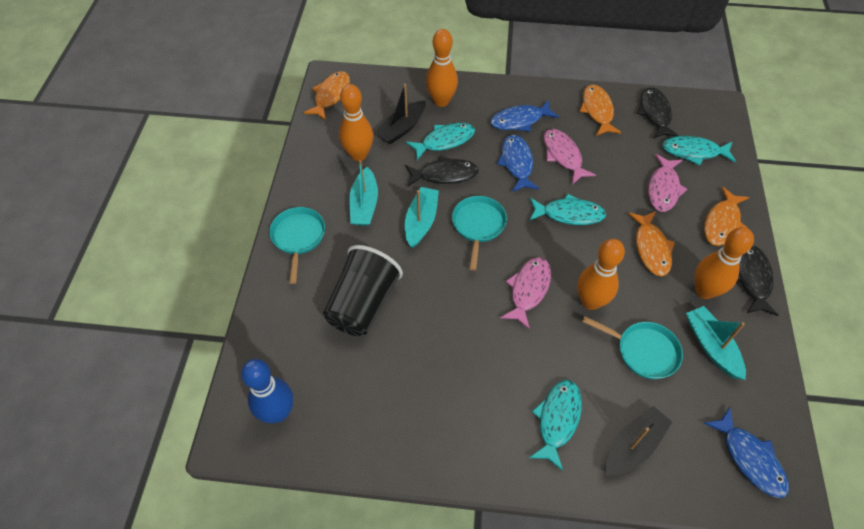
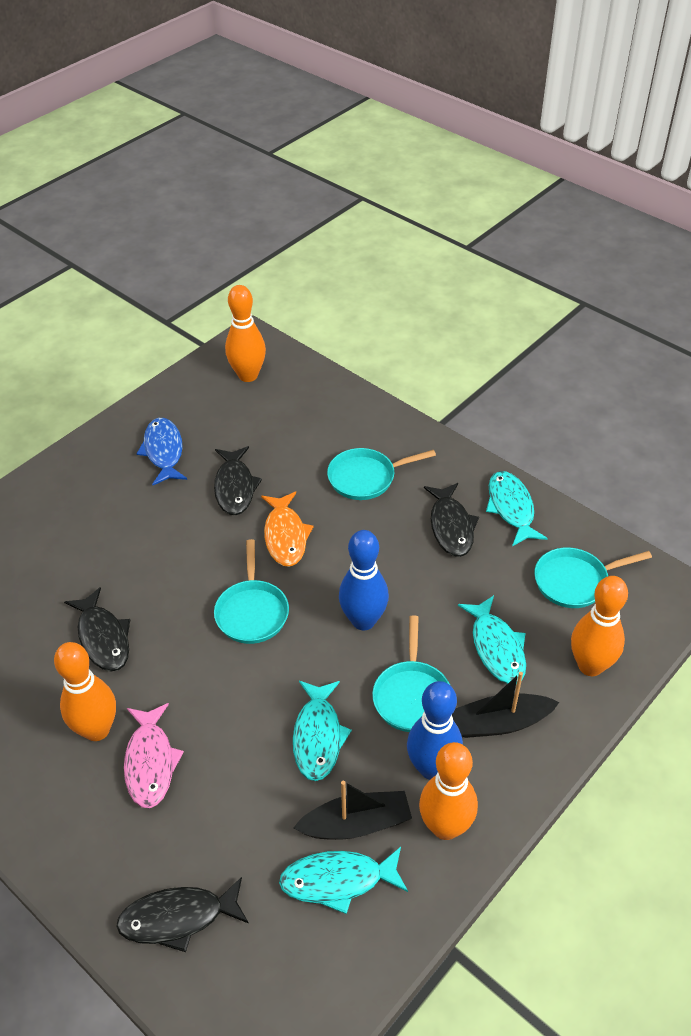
black cup: [323,245,403,336] = 1 -> none = 0
black fish: [405,156,479,186] [637,87,679,139] [738,245,779,316] = 3 -> [64,587,130,671] [116,877,249,952] [214,446,262,515] [424,483,479,557] = 4
blue bowling pin: [241,359,293,423] = 1 -> [339,530,389,630] [407,681,463,780] = 2
blue fish: [490,100,559,132] [497,135,539,192] [704,407,789,498] = 3 -> [137,418,187,485] = 1
orange fish: [303,71,350,120] [580,85,621,136] [628,211,675,276] [704,187,749,246] = 4 -> [261,492,314,567] = 1
pink fish: [500,257,551,329] [544,129,596,184] [648,154,687,212] = 3 -> [124,703,184,808] = 1
turquoise boat: [349,160,378,226] [405,187,439,248] [686,306,746,380] = 3 -> none = 0
turquoise pan: [269,207,325,284] [452,196,507,270] [582,316,683,379] = 3 -> [214,539,289,644] [327,448,436,500] [372,615,450,732] [534,547,652,608] = 4

